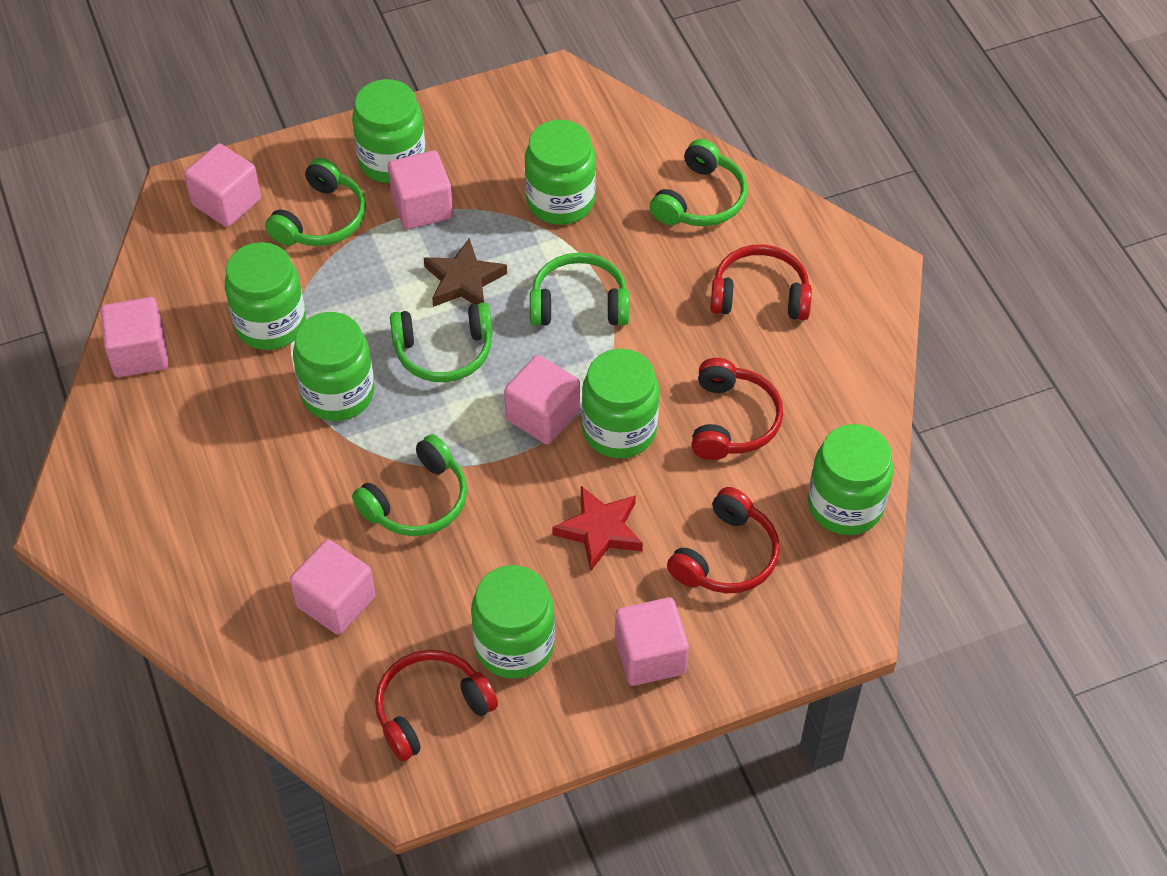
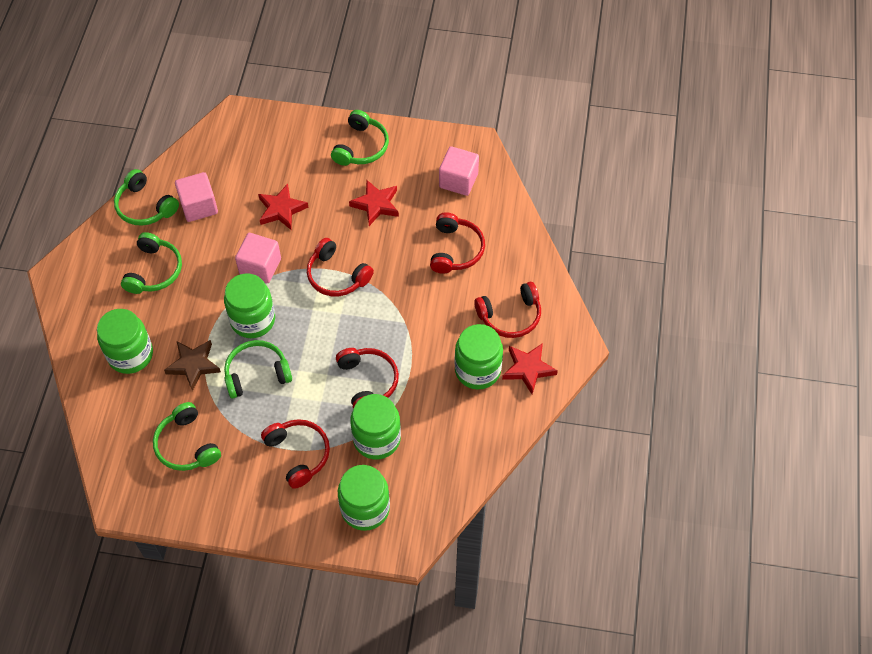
green jar: [225,242,306,350] [293,312,374,421] [352,79,426,183] [471,565,555,679] [525,120,596,225] [582,349,659,458] [808,424,893,535] = 7 -> [97,309,153,374] [224,273,275,338] [338,465,390,531] [350,394,401,459] [454,324,503,390] = 5
pink cube: [100,297,168,377] [184,143,261,227] [290,539,375,635] [388,150,453,229] [504,355,580,445] [615,597,689,686] = 6 -> [175,172,218,222] [235,233,281,283] [439,146,479,196] = 3
red headphones: [375,650,498,761] [667,487,780,593] [691,358,783,460] [710,245,812,320] = 4 -> [261,419,330,489] [307,238,374,296] [336,348,399,409] [430,212,485,274] [474,282,541,338] = 5
red star: [552,486,643,571] = 1 -> [258,184,309,230] [349,180,399,226] [502,343,558,394] = 3

